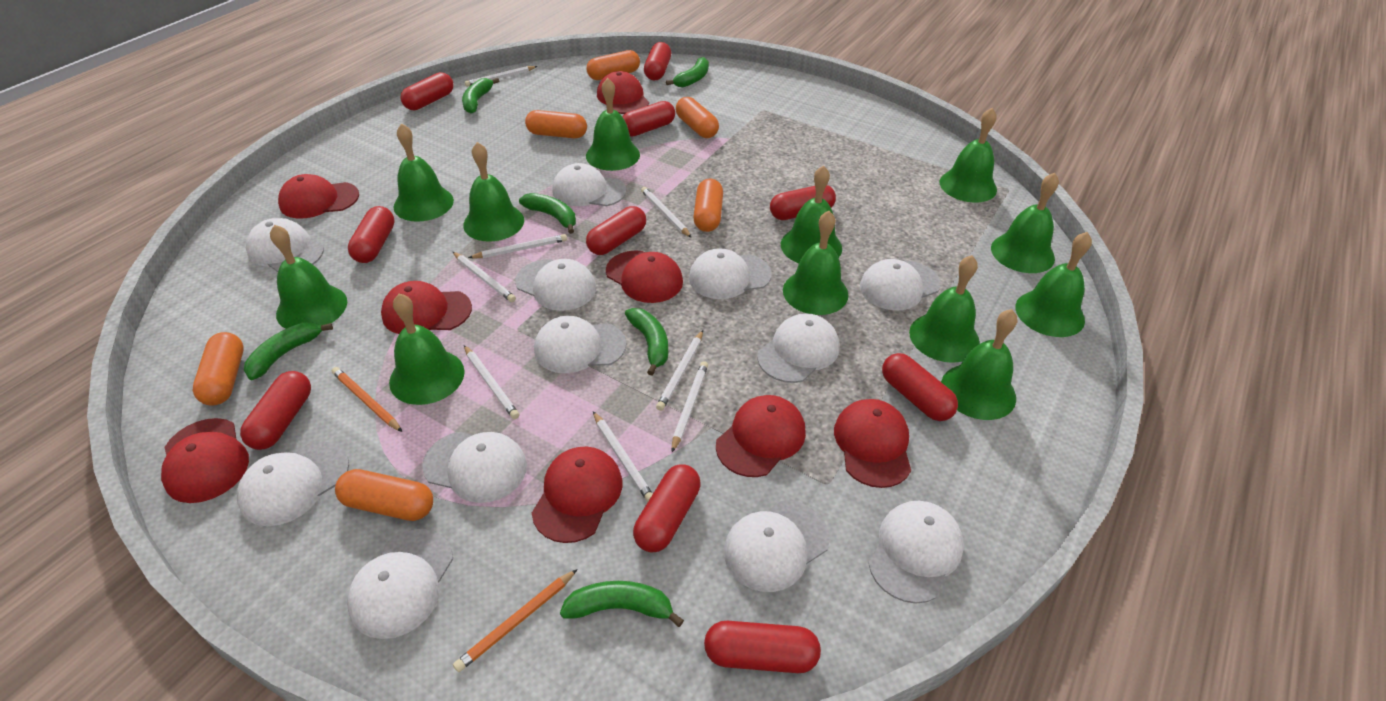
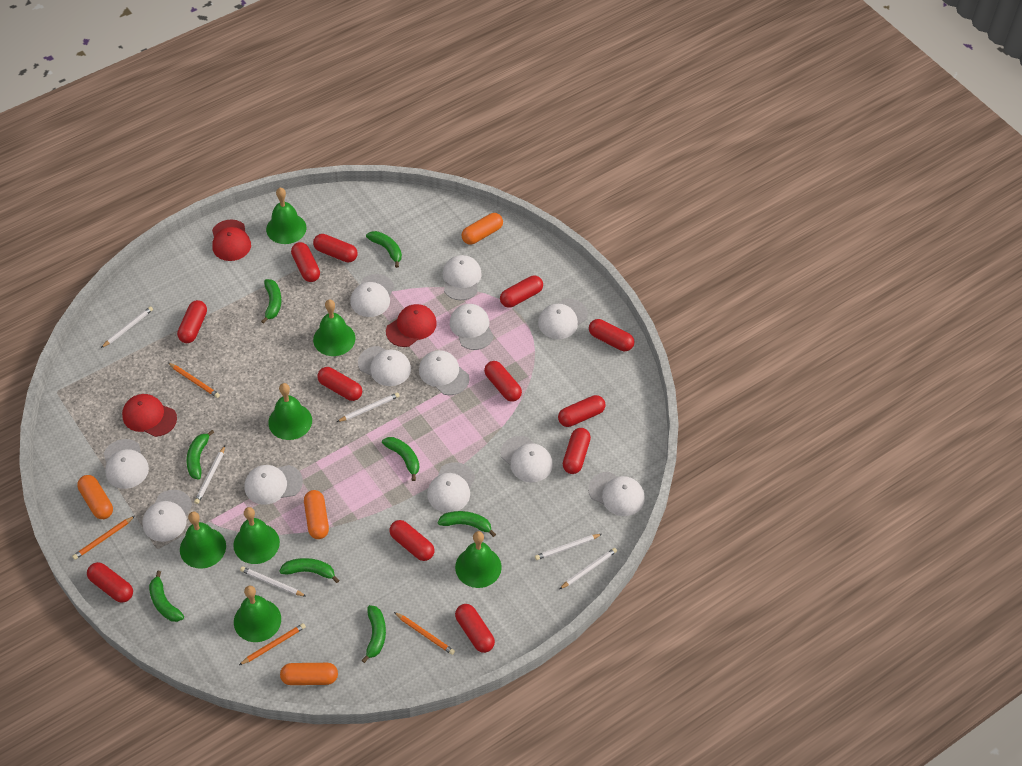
green banana: [244,322,333,380] [462,78,499,114] [519,193,576,234] [560,581,684,627] [625,308,668,376] [666,57,709,87] = 6 -> [149,571,184,622] [186,430,214,480] [261,279,281,324] [279,558,339,583] [361,605,386,663] [366,231,402,268] [382,437,419,481] [438,511,496,537] = 8
green bell: [270,225,347,329] [389,294,465,405] [393,123,454,222] [463,142,524,241] [586,78,640,171] [781,165,842,263] [783,211,848,315] [909,255,980,363] [940,108,997,202] [941,309,1018,420] [991,172,1059,273] [1015,232,1092,337] = 12 -> [180,512,226,569] [233,507,280,564] [234,585,281,642] [266,188,307,244] [268,383,312,440] [313,299,356,356] [455,531,502,588] = 7
orange capsule: [193,332,244,405] [335,469,433,521] [525,110,587,138] [586,50,640,80] [676,97,719,138] [693,178,723,232] = 6 -> [77,475,113,519] [280,663,338,685] [304,490,329,539] [461,213,503,244] = 4
orange pencil: [332,367,402,432] [453,569,578,672] = 2 -> [72,516,135,560] [168,363,220,398] [239,623,306,665] [394,612,455,655] = 4
red cap: [161,418,249,503] [278,174,359,219] [381,281,472,334] [532,447,622,543] [597,71,649,114] [606,250,683,303] [716,395,806,477] [834,399,911,488] = 8 -> [122,394,177,437] [212,220,251,261] [386,304,437,347] = 3
red capsule: [240,371,311,450] [348,206,395,263] [401,72,454,110] [586,206,646,255] [622,101,675,137] [633,464,701,553] [644,42,671,80] [704,621,821,673] [770,185,836,220] [882,353,958,421] = 10 -> [87,562,133,603] [177,300,207,343] [291,242,320,282] [313,234,358,262] [317,367,362,401] [389,520,435,561] [455,604,495,653] [484,361,522,402] [500,276,543,308] [558,395,605,427] [563,428,591,474] [589,319,634,351] = 12
white pencil: [453,252,516,302] [464,345,519,419] [465,66,537,87] [468,234,567,258] [593,411,653,502] [641,187,691,238] [656,330,703,411] [671,361,708,452] = 8 -> [101,306,153,348] [194,446,225,504] [240,566,306,597] [337,392,399,422] [535,534,602,560] [560,548,617,589] = 6

